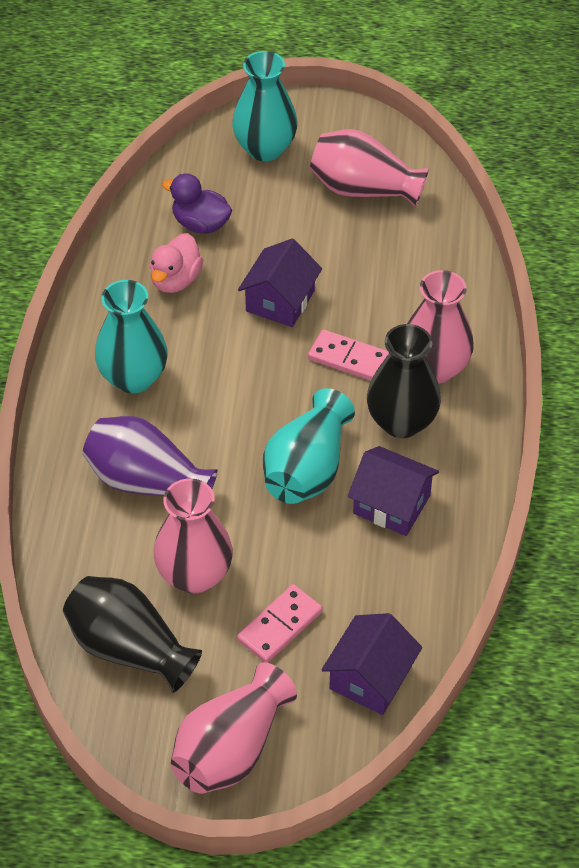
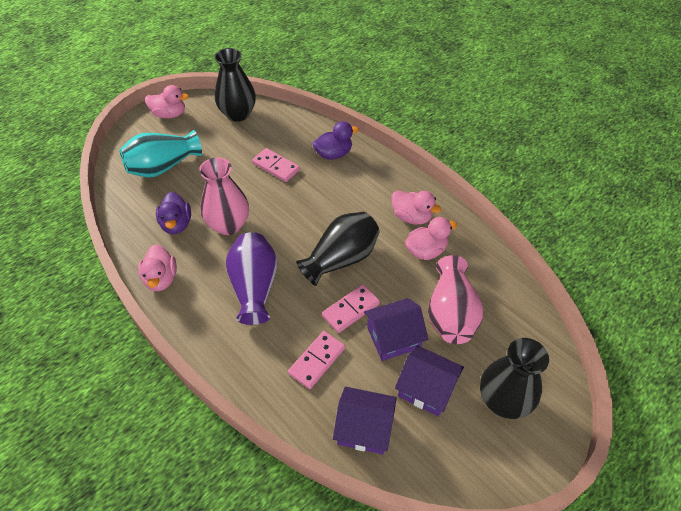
black vase: [63,576,202,693] [367,324,441,438] = 2 -> [214,48,256,122] [296,212,380,286] [480,338,549,419] = 3
pink domino: [237,584,323,663] [308,329,389,381] = 2 -> [252,148,300,182] [288,331,345,389] [322,285,380,333] = 3
pink duck: [150,233,203,293] = 1 -> [138,244,177,291] [145,85,189,118] [391,190,441,225] [405,217,457,260] = 4
pink vase: [154,478,233,593] [171,662,297,794] [310,129,429,207] [407,270,474,384] = 4 -> [199,157,249,235] [428,255,484,344] = 2
purple duck: [162,174,232,234] = 1 -> [156,192,191,234] [313,121,359,160] = 2
turquoise vase: [95,280,168,394] [232,51,297,161] [263,388,355,504] = 3 -> [120,130,202,177] = 1

